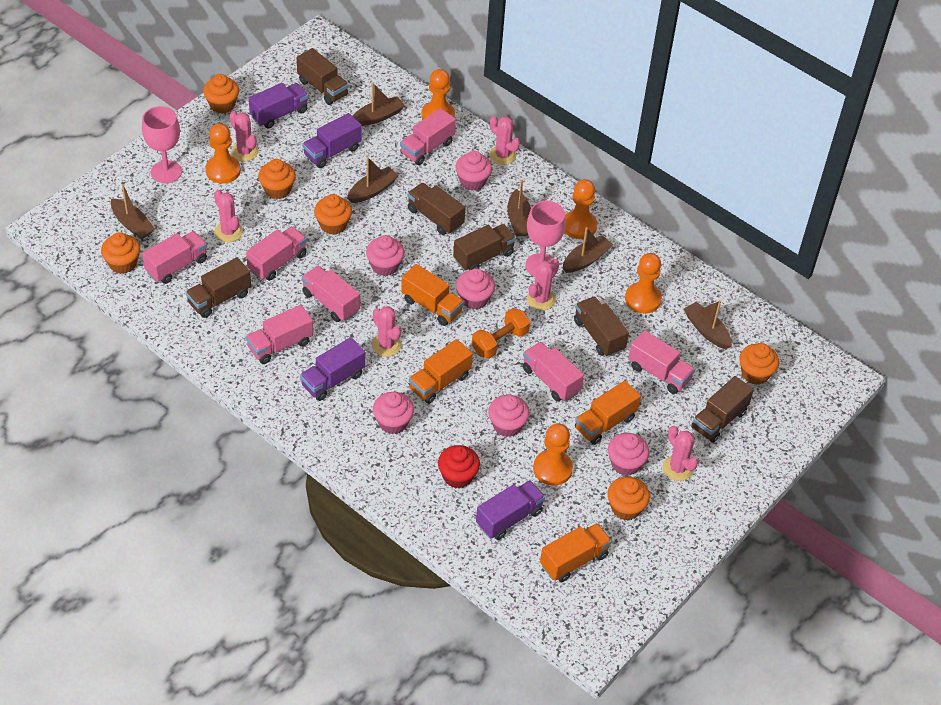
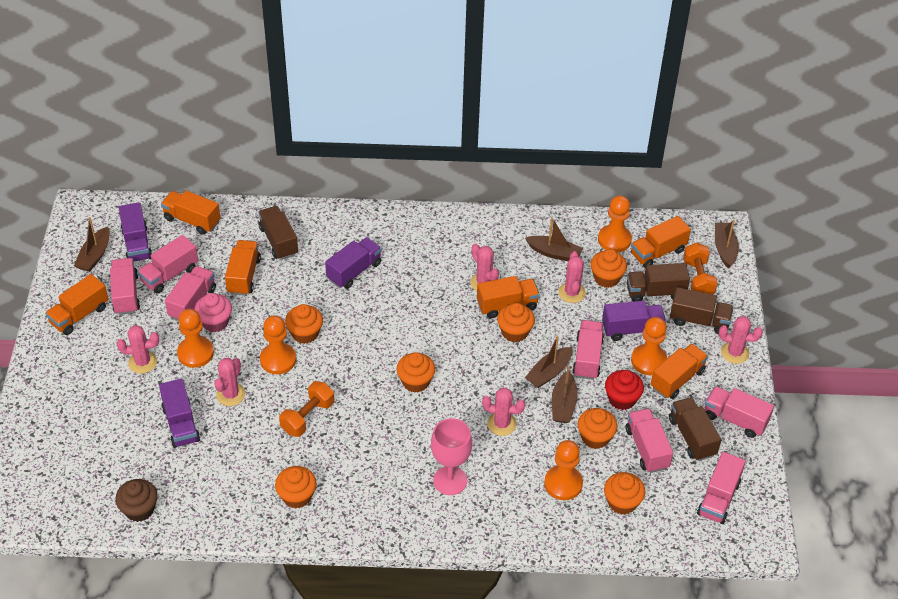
brown boat: [111,184,155,239] [347,157,399,203] [353,82,405,126] [507,180,531,236] [563,227,613,273] [684,300,732,349] = 6 -> [74,217,110,272] [525,218,583,261] [525,336,572,388] [552,366,578,423] [715,220,739,269] = 5
brown cupcake: none = 0 -> [115,479,158,522] = 1
brown truck: [186,258,251,318] [297,48,349,105] [407,183,466,235] [453,224,516,271] [574,296,629,357] [691,376,754,443] = 6 -> [258,206,298,260] [627,263,690,302] [669,397,721,461] [670,287,734,334] = 4
orange cupcake: [101,232,140,274] [203,74,239,114] [258,159,296,199] [314,194,352,235] [607,477,650,520] [739,343,779,385] = 6 -> [275,466,317,508] [285,304,323,344] [397,352,435,393] [497,303,535,342] [578,408,617,449] [591,249,627,288] [604,472,645,515] = 7
orange dumbbell: [472,308,530,359] = 1 -> [279,381,334,437] [683,243,718,294] = 2
orange truck: [401,264,464,326] [409,339,473,404] [540,523,612,582] [575,381,641,445] = 4 -> [45,274,108,335] [161,190,221,235] [225,240,261,296] [477,276,540,318] [631,216,691,268] [651,344,708,399] = 6
pink cupcake: [366,235,405,276] [373,392,414,434] [455,151,492,191] [456,268,495,310] [488,395,530,437] [608,433,649,476] = 6 -> [194,293,232,333] = 1
pink goblet: [142,106,182,183] [525,201,566,277] = 2 -> [431,418,472,495] = 1

